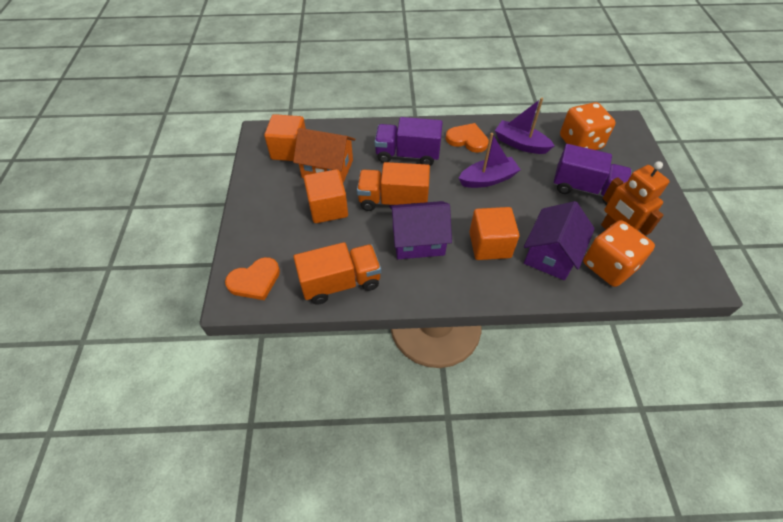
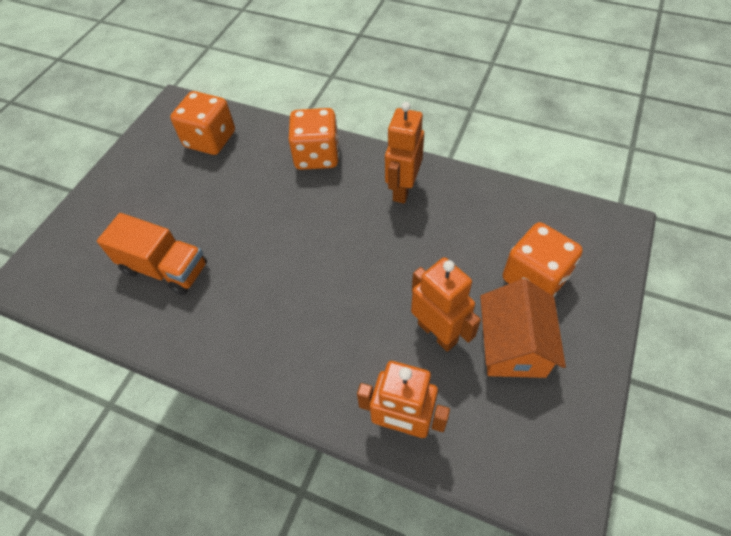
orange cube: [264,114,306,161] [304,169,348,223] [469,207,520,260] = 3 -> none = 0
orange dice: [560,102,616,150] [583,220,655,287] = 2 -> [170,91,235,155] [289,108,339,170] [503,222,583,297] = 3
orange heart: [225,257,280,300] [446,123,489,153] = 2 -> none = 0
orange robot: [601,161,670,236] = 1 -> [357,361,450,438] [385,102,424,203] [411,257,481,352] = 3
orange truck: [294,242,381,305] [357,162,430,211] = 2 -> [97,213,207,295] = 1
purple boat: [459,133,521,188] [495,98,555,154] = 2 -> none = 0
purple house: [389,201,452,259] [524,201,595,280] = 2 -> none = 0
purple truck: [374,117,443,166] [554,144,632,205] = 2 -> none = 0

